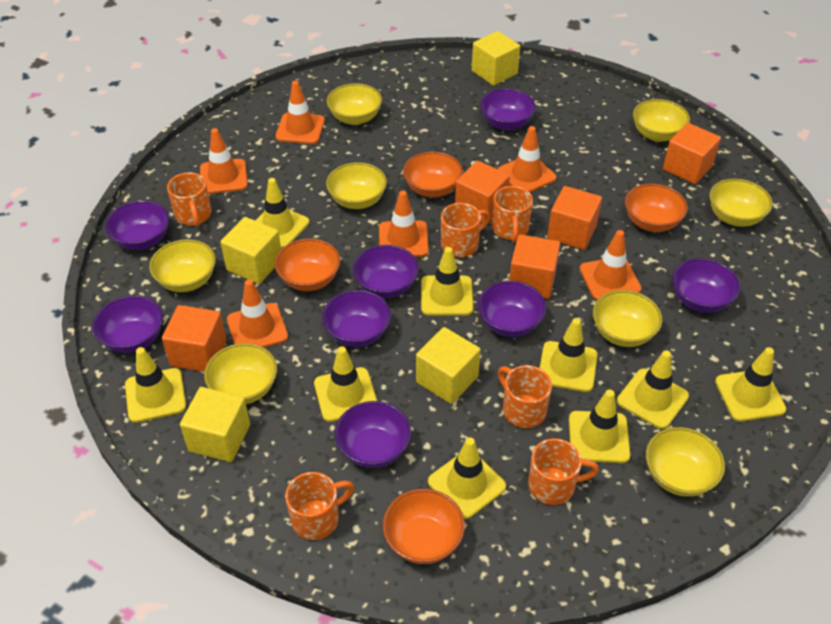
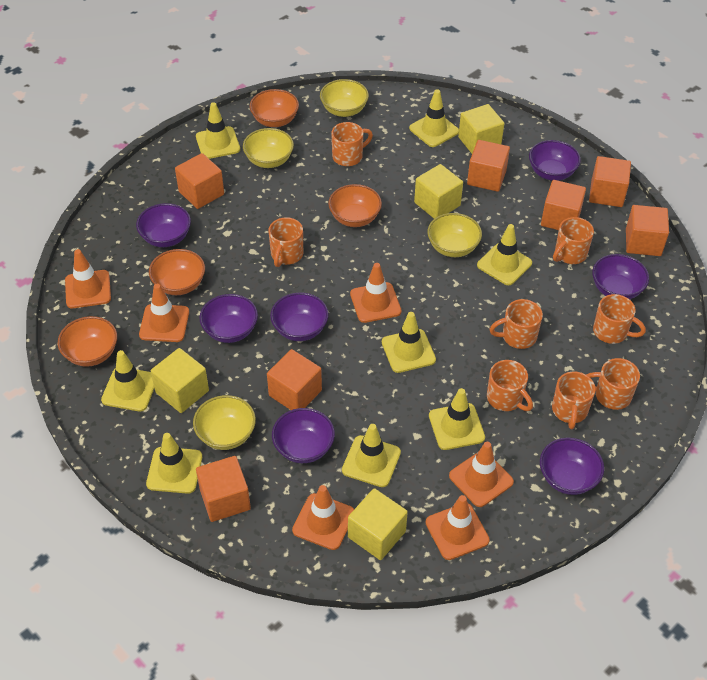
orange cube: [162,305,227,372] [455,161,510,224] [509,234,560,299] [547,186,602,250] [663,123,721,184] = 5 -> [175,153,224,209] [196,456,251,522] [267,349,322,410] [467,140,510,192] [541,180,586,230] [589,156,631,207] [626,205,669,256] = 7
orange mug: [167,172,211,227] [285,472,354,540] [441,203,490,257] [492,186,533,242] [498,365,552,428] [528,438,599,505] = 6 -> [269,217,303,267] [331,122,373,166] [487,360,533,411] [489,299,543,349] [552,371,596,429] [553,217,594,264] [586,358,640,410] [593,294,646,344] = 8
purple bowl: [92,295,163,353] [105,200,169,250] [322,290,391,347] [335,401,411,468] [353,245,419,298] [478,281,546,337] [480,88,536,130] [672,258,740,313] = 8 -> [136,203,191,247] [199,294,258,343] [270,292,329,341] [272,408,335,463] [529,140,581,181] [540,437,604,495] [592,254,649,299] = 7
yellow bowl: [149,239,216,292] [204,343,277,404] [326,162,387,209] [327,83,382,125] [593,290,662,347] [633,99,690,142] [646,427,725,497] [709,179,773,227] = 8 -> [193,395,256,450] [243,128,294,168] [320,79,369,117] [427,213,482,257] = 4
yellow traffic cone: [125,347,186,423] [255,178,309,249] [314,346,377,422] [421,247,473,316] [428,437,506,519] [540,318,598,392] [569,390,630,463] [617,350,689,429] [715,347,786,422] = 9 -> [101,350,155,412] [146,433,202,494] [196,102,240,159] [342,424,401,487] [382,312,436,373] [409,89,459,147] [429,388,485,450] [477,224,532,285] = 8

